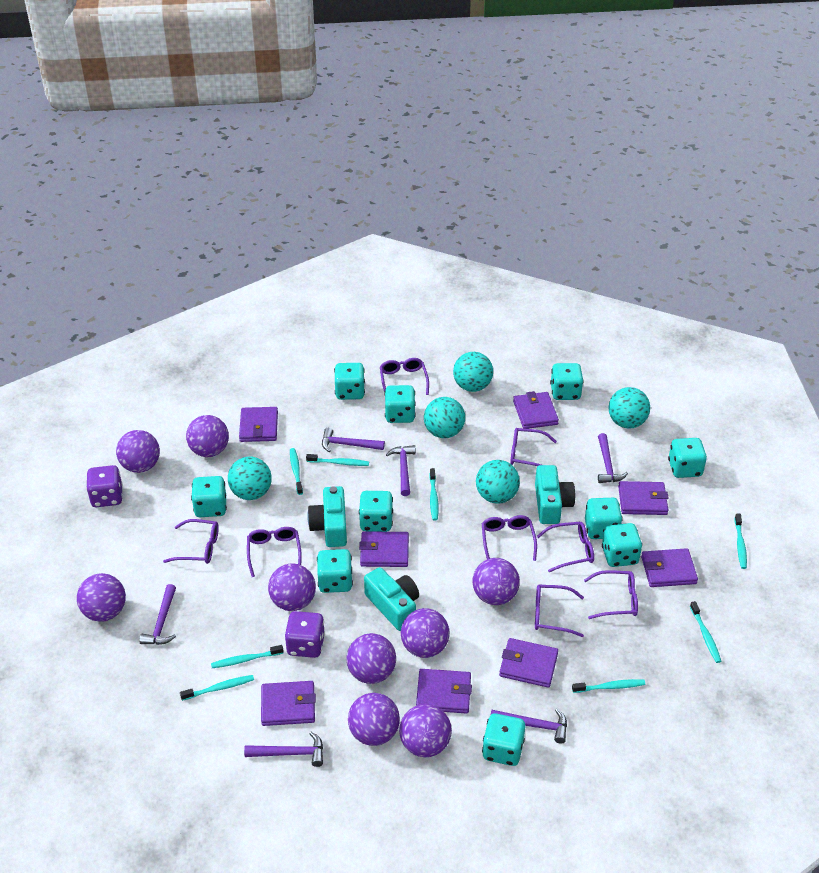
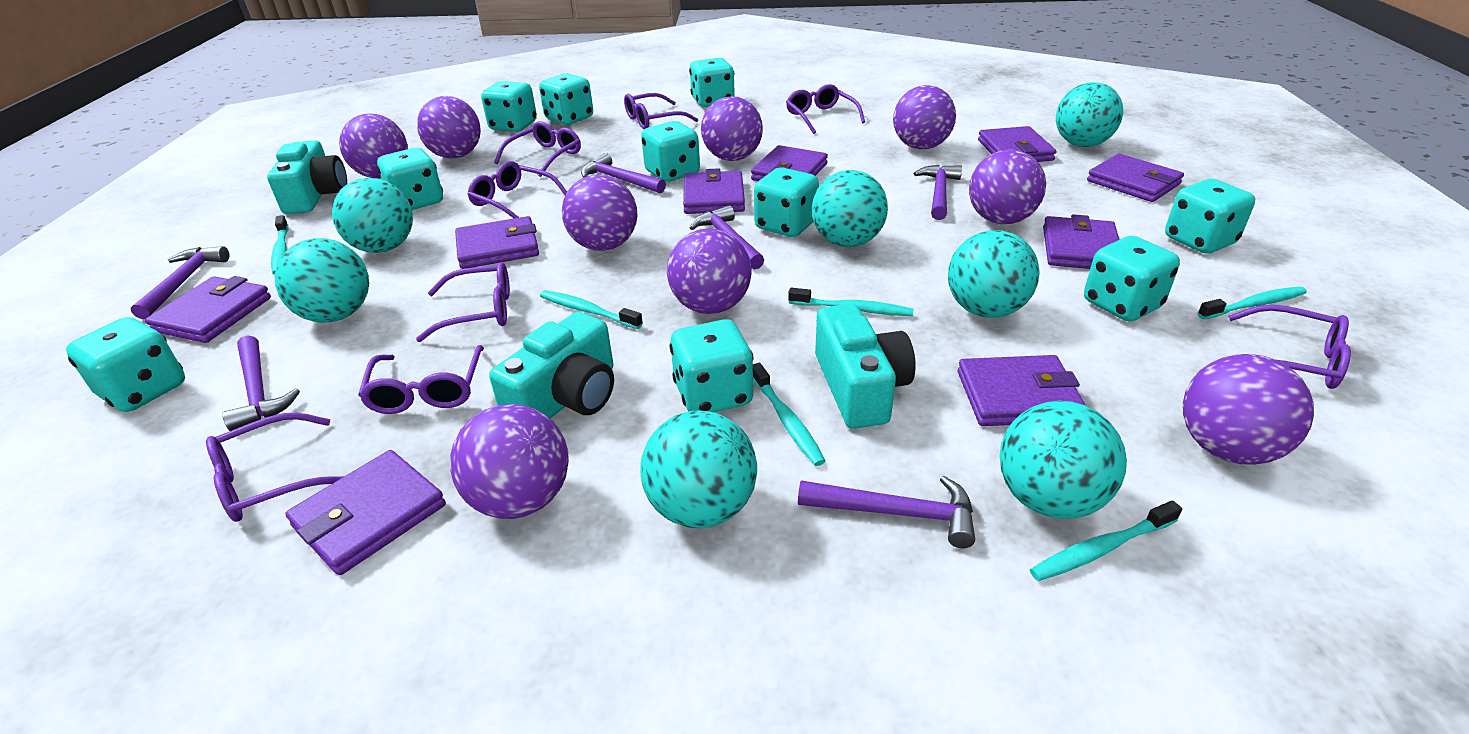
purple dice: [86,465,123,507] [285,611,325,658] = 2 -> none = 0
purple wallet: [239,407,278,442] [261,681,316,726] [359,531,409,567] [416,669,472,714] [499,638,558,688] [513,391,559,429] [618,481,669,515] [641,548,698,587] = 8 -> [145,276,271,343] [285,450,446,575] [455,216,539,269] [683,168,745,214] [751,145,828,181] [958,355,1085,426] [978,126,1056,162] [1043,214,1119,269] [1087,154,1184,202] = 9
turquoise ball: [228,457,272,500] [424,397,465,438] [453,352,493,392] [476,460,520,504] [608,387,650,429] = 5 -> [275,238,369,322] [332,178,413,253] [640,411,757,528] [812,170,888,247] [948,230,1039,318] [999,401,1127,519] [1056,82,1123,147] = 7
turquoise toothbrush: [180,675,254,701] [211,645,284,668] [290,448,303,495] [306,454,369,466] [429,468,439,520] [572,679,645,693] [690,601,722,663] [735,513,747,569] = 8 -> [271,215,289,275] [540,290,643,329] [753,363,826,466] [788,288,914,316] [1030,500,1182,581] [1198,286,1307,319] = 6

